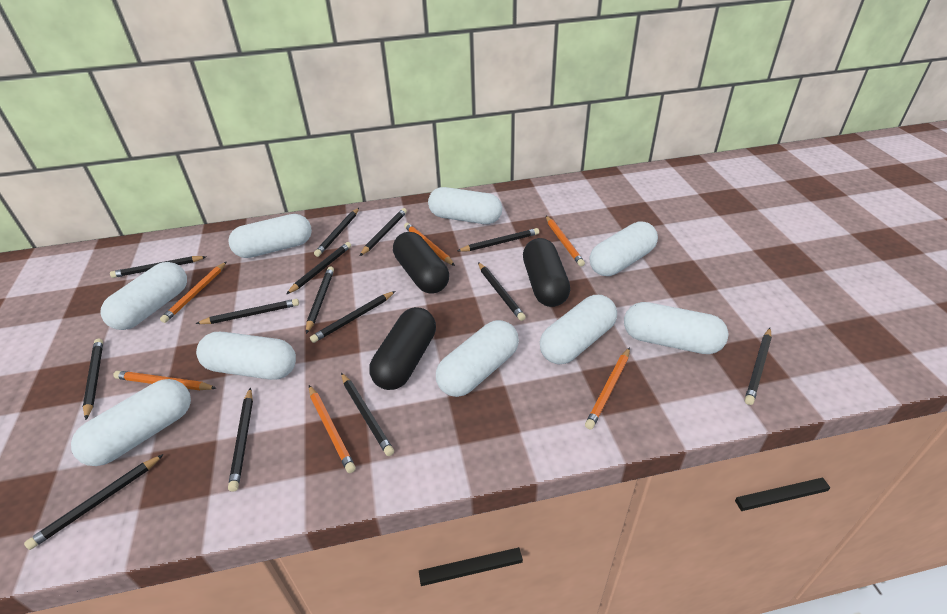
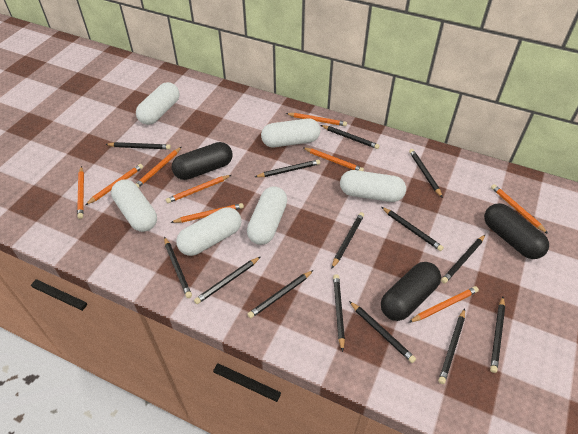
orange pencil: [113,371,216,391] [160,262,226,323] [309,385,356,473] [404,223,455,266] [546,216,585,267] [585,347,630,429] = 6 -> [77,166,84,219] [86,164,143,205] [136,147,182,188] [166,175,231,203] [170,203,244,223] [286,113,347,126] [302,147,364,171] [408,286,479,323] [491,184,548,234] = 9
white capsule: [71,379,191,466] [100,262,187,330] [196,332,296,380] [228,214,312,258] [428,187,502,224] [436,320,519,397] [540,295,617,364] [590,222,658,276] [624,302,729,354] = 9 -> [111,179,157,232] [136,82,180,125] [176,207,242,256] [247,187,287,245] [261,118,320,147] [340,170,406,202] = 6

